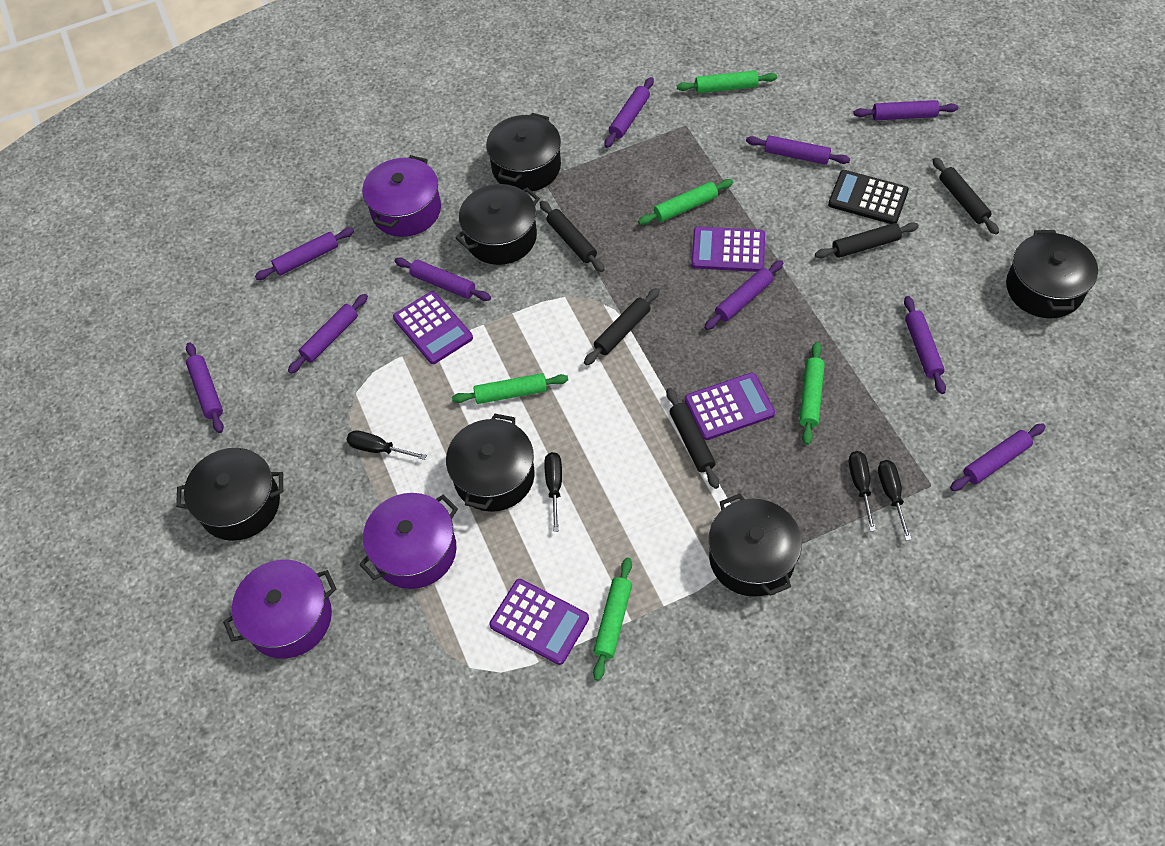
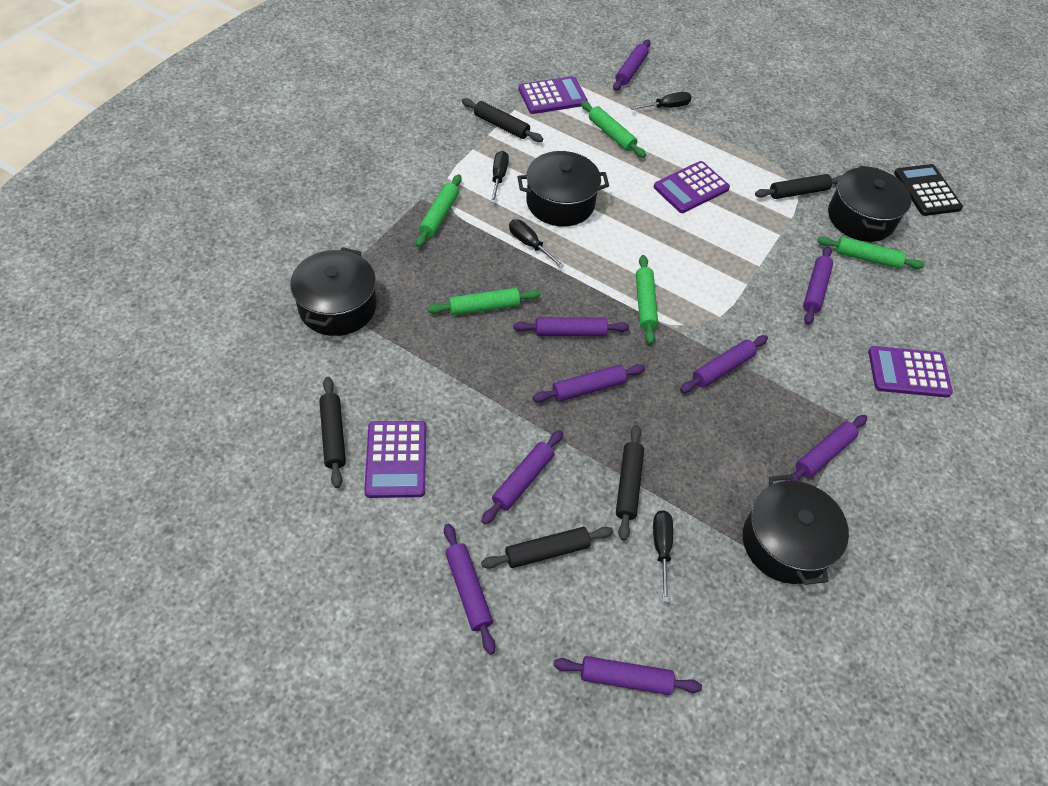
black pot: [176,448,283,541] [446,413,535,512] [455,184,540,265] [486,113,561,192] [709,493,802,597] [1006,230,1098,318] = 6 -> [290,247,377,336] [517,151,609,227] [743,475,849,585] [828,166,911,242] = 4
purple pot: [223,560,336,659] [359,493,458,589] [362,155,441,237] = 3 -> none = 0
purple rolling pin: [186,342,224,433] [255,228,354,280] [288,294,368,374] [395,257,491,301] [604,77,654,148] [704,260,783,330] [746,135,850,165] [854,100,958,120] [904,296,946,394] [950,423,1045,491] = 10 -> [444,523,495,655] [481,430,563,524] [513,317,629,336] [532,364,645,402] [554,656,702,695] [613,39,651,91] [680,335,768,393] [786,415,867,481] [803,246,833,325] = 9

